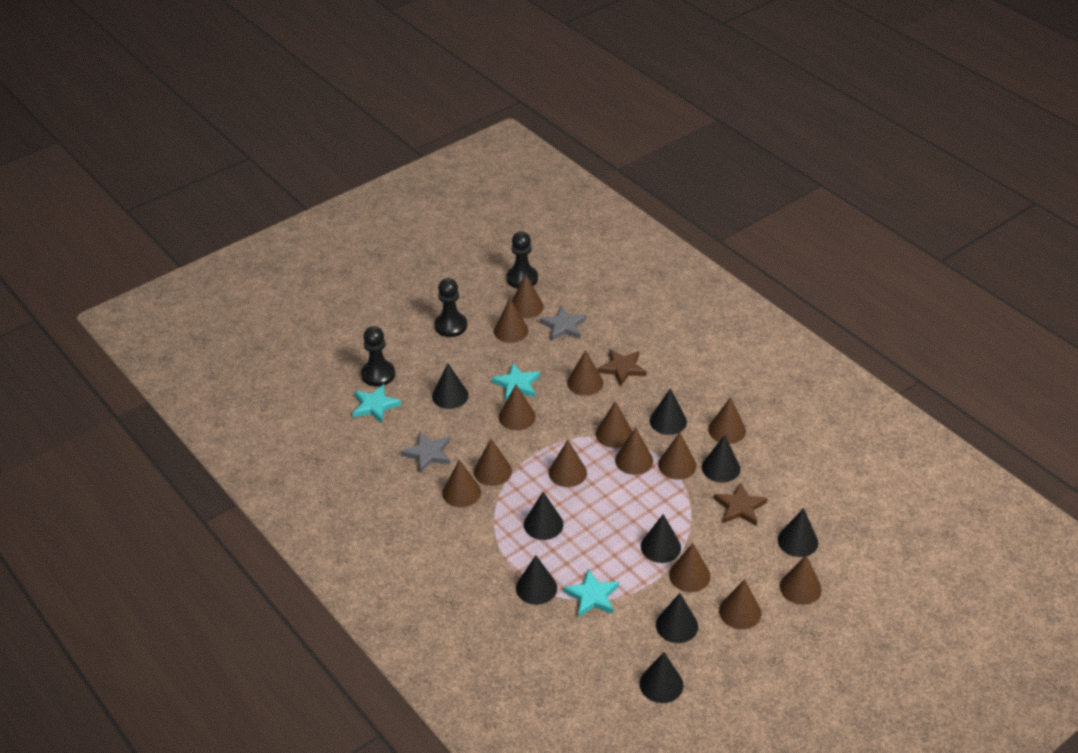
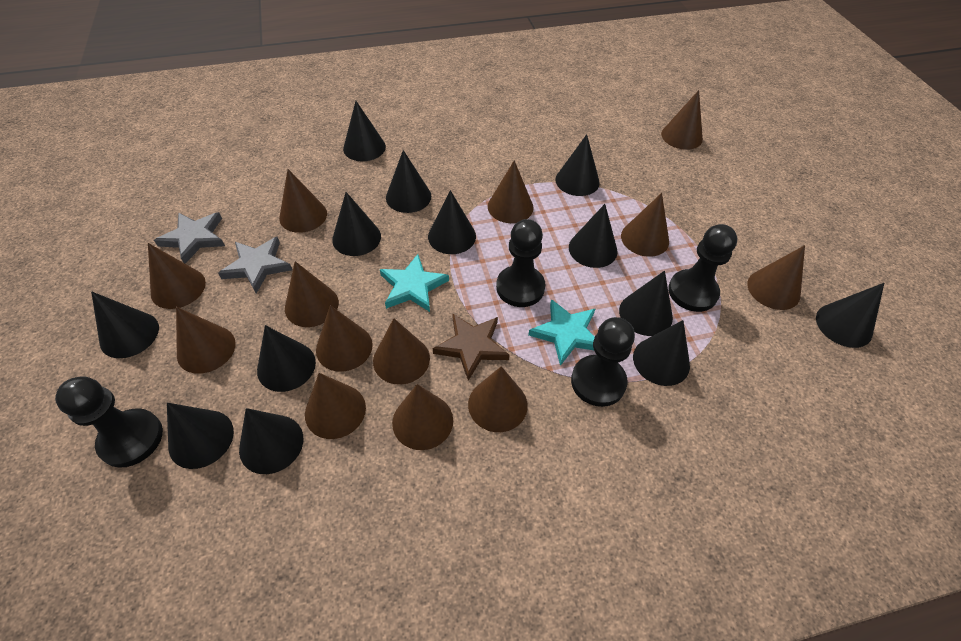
black cone: [432,363,469,409] [516,555,557,605] [524,492,563,540] [639,652,684,703] [641,514,681,563] [650,388,687,435] [656,593,698,643] [702,435,740,482] [778,508,818,557] = 9 -> [91,291,159,358] [167,403,234,469] [239,408,303,474] [257,325,316,392] [332,192,381,256] [343,101,386,161] [386,150,431,213] [428,190,476,254] [555,134,600,196] [569,204,618,268] [619,271,673,336] [633,320,690,386] [816,283,884,348] = 13
black pawn: [361,326,395,387] [434,278,467,337] [506,231,538,289] = 3 -> [55,376,163,468] [496,219,545,307] [571,317,635,407] [668,224,737,312] = 4
brown cone: [442,460,481,508] [474,439,512,486] [494,299,529,343] [499,384,536,430] [512,274,544,318] [549,440,587,487] [567,350,603,396] [596,401,633,448] [615,427,653,475] [658,432,697,480] [669,543,711,592] [708,397,746,444] [719,579,761,629] [780,555,822,605] = 14 -> [148,243,206,309] [176,307,236,374] [279,169,327,233] [285,261,339,327] [305,373,366,439] [316,305,373,372] [373,318,430,385] [392,384,453,450] [468,366,528,432] [488,160,533,223] [621,193,669,257] [661,90,703,150] [747,245,805,310] = 13
brown star: [598,349,647,386] [713,483,768,526] = 2 -> [433,313,509,381] = 1
turquoise star: [353,384,401,423] [491,363,540,401] [563,569,619,617] = 3 -> [380,254,449,312] [528,299,596,366] = 2

